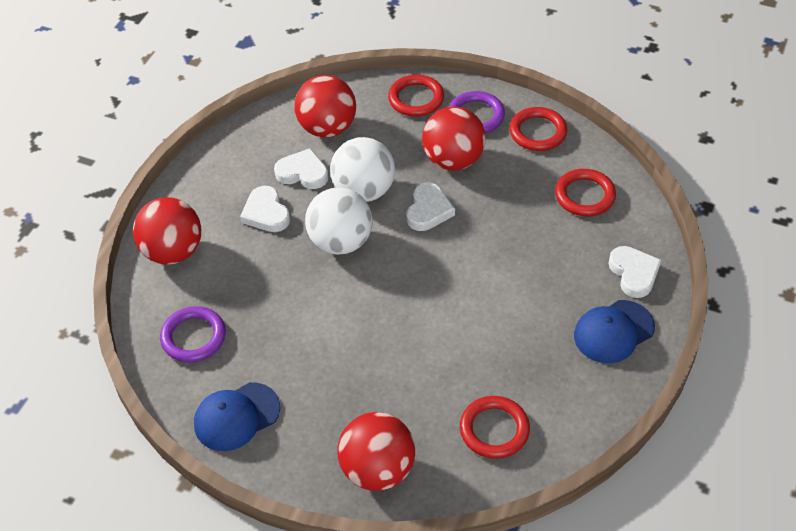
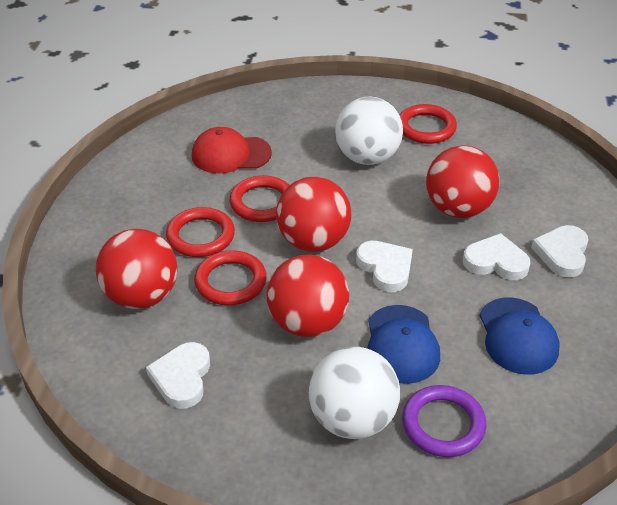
purple ring: [160,306,226,363] [449,91,505,133] = 2 -> [402,385,487,457] = 1
red cap: none = 0 -> [192,127,272,174] = 1

